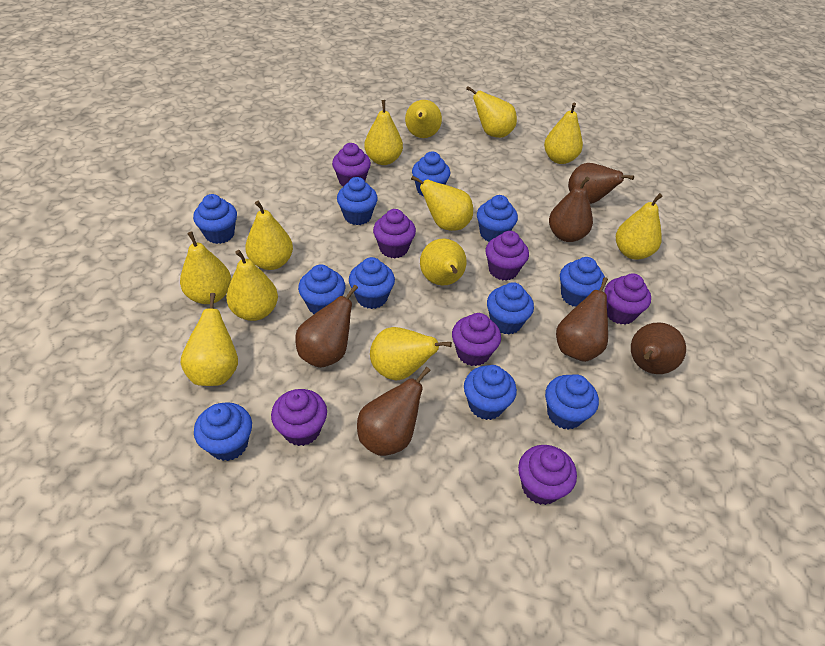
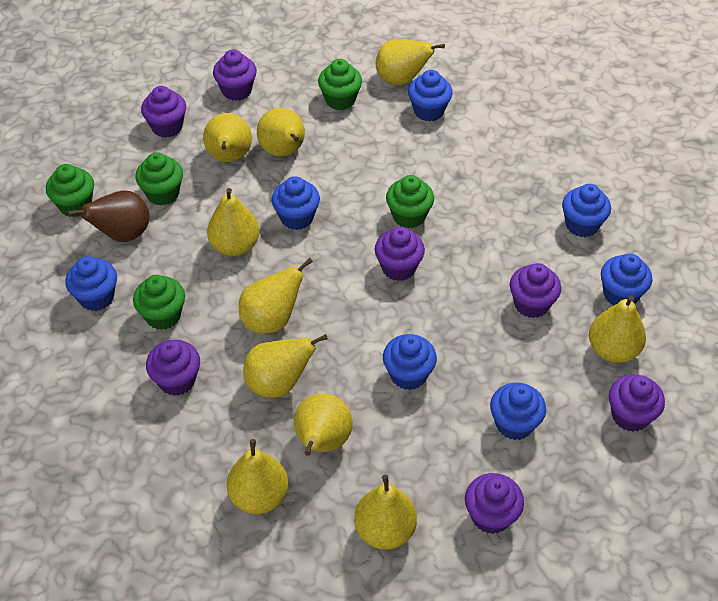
blue cupcake: [193,194,237,244] [194,402,252,461] [298,264,345,314] [337,177,378,225] [349,257,395,309] [412,152,450,196] [464,365,517,420] [477,195,518,242] [487,282,534,334] [545,374,599,430] [560,257,605,307] = 11 -> [65,256,117,311] [272,176,320,230] [383,334,437,390] [408,70,453,121] [490,383,546,440] [562,184,611,237] [601,253,652,305] = 7
brown pear: [295,285,358,368] [357,367,431,456] [549,177,593,242] [556,277,608,362] [568,163,634,204] [631,322,686,374] = 6 -> [68,190,150,242] = 1
green cupcake: none = 0 -> [46,164,94,217] [133,275,185,330] [135,152,183,206] [318,59,362,110] [386,175,434,228] = 5
yellow pear: [180,231,231,304] [181,293,238,386] [226,250,278,321] [245,201,293,270] [364,100,403,165] [370,327,452,380] [405,100,442,138] [411,175,473,231] [420,239,467,286] [466,86,517,138] [544,102,583,164] [616,193,663,260] = 12 -> [203,113,252,162] [207,188,259,256] [227,439,288,514] [239,258,313,334] [243,334,328,398] [257,108,305,157] [294,393,353,456] [354,475,417,550] [376,39,445,85] [589,295,646,363] = 10

